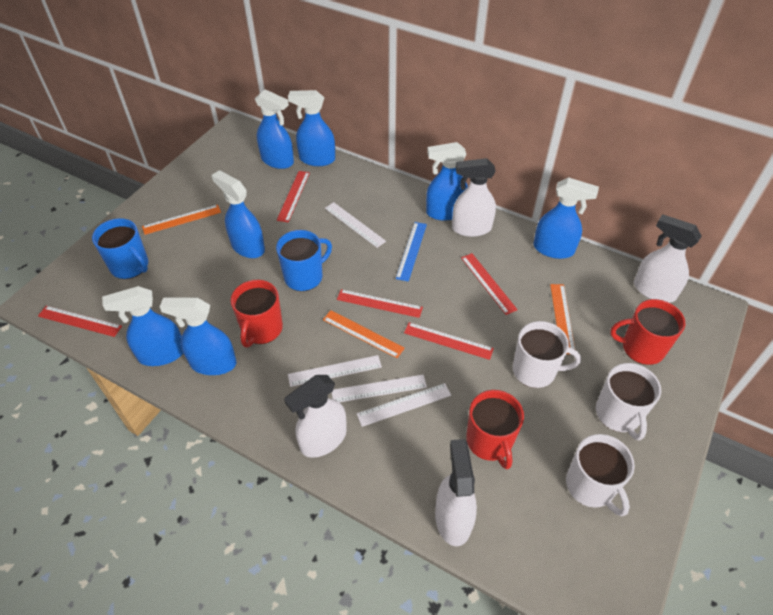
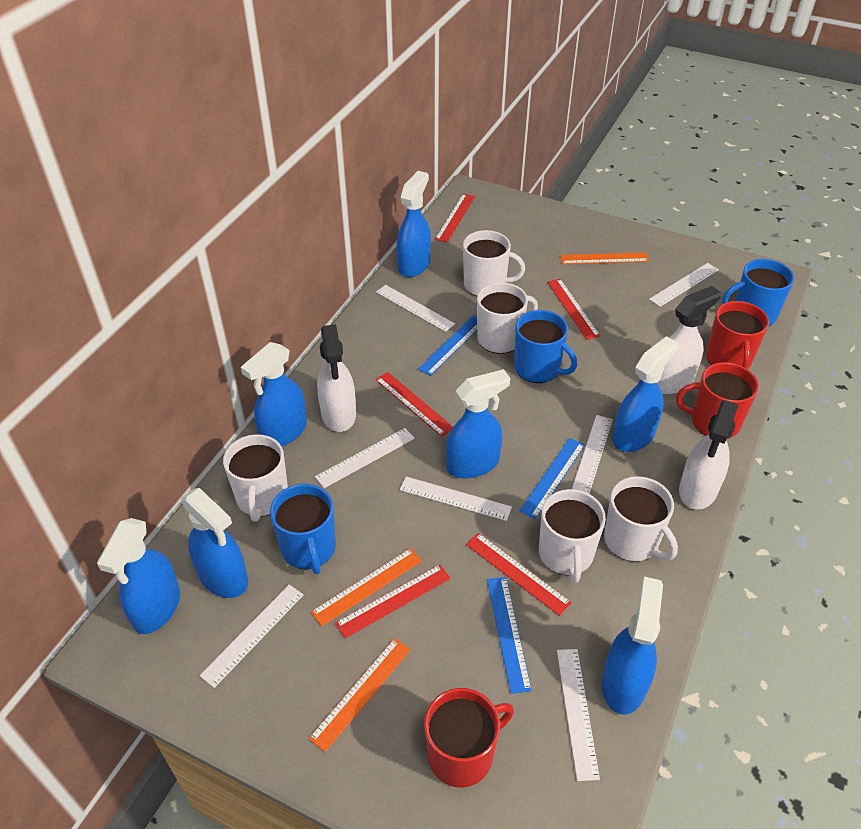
blue mug: [92,218,148,279] [276,230,332,291] = 2 -> [270,484,336,574] [514,310,577,383] [722,259,794,327] = 3
blue ruler: [396,222,427,282] = 1 -> [418,316,477,376] [487,577,532,694] [519,438,585,519] = 3
white mug: [513,321,581,388] [566,434,635,516] [596,363,661,441] = 3 -> [223,434,288,522] [463,230,525,296] [477,282,538,354] [539,489,606,583] [604,476,678,562] = 5
white ruler: [288,355,382,387] [325,202,386,248] [332,375,427,402] [357,383,451,427] = 4 -> [200,584,304,688] [315,428,415,488] [376,285,455,332] [400,477,512,521] [557,649,600,781] [572,415,613,494] [649,263,719,307] = 7
white spray bottle: [284,375,347,458] [435,439,477,546] [452,158,496,237] [634,214,702,303] = 4 -> [317,324,356,432] [657,286,721,394] [679,400,739,510] = 3

